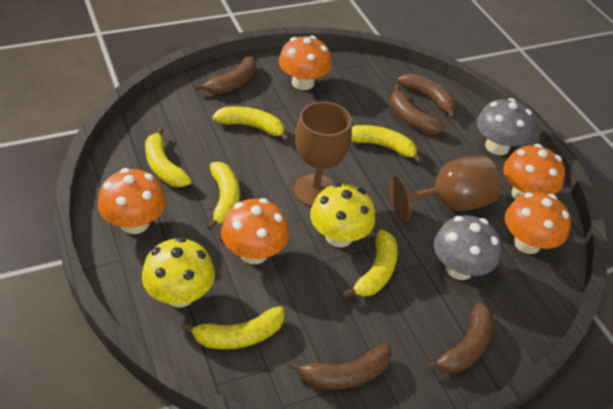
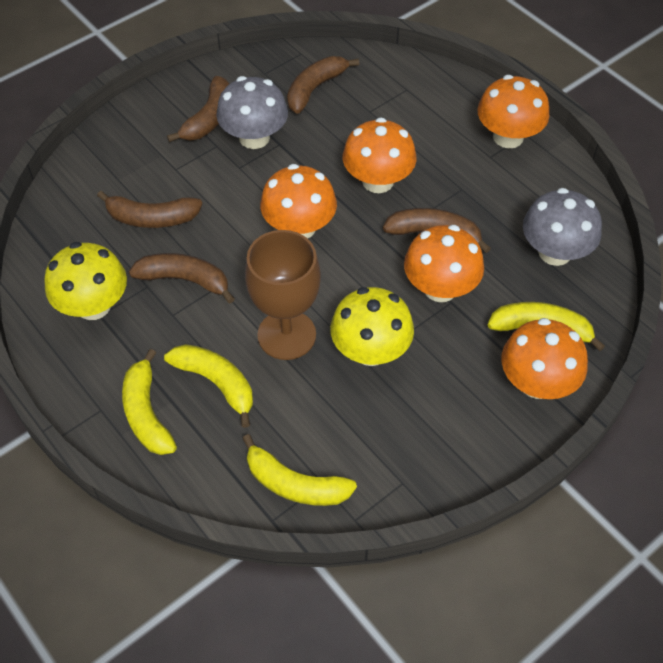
brown goblet: [294,102,352,206] [390,156,500,222] = 2 -> [245,230,321,360] = 1
yellow banana: [145,127,192,187] [181,306,284,349] [207,162,240,230] [213,106,290,142] [343,230,398,298] [351,125,422,163] = 6 -> [122,349,177,455] [164,344,253,428] [242,434,357,506] [488,302,605,351] = 4

